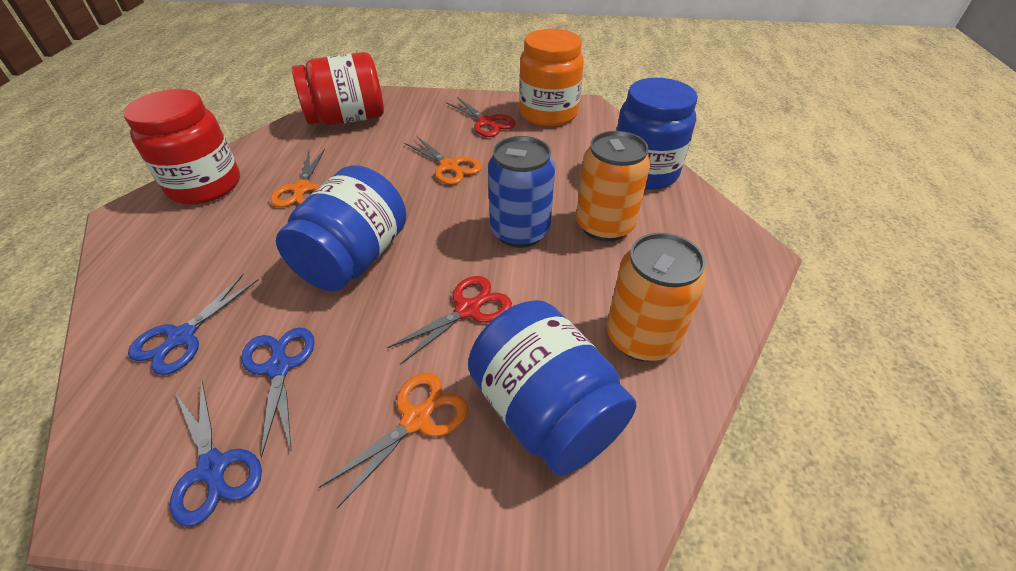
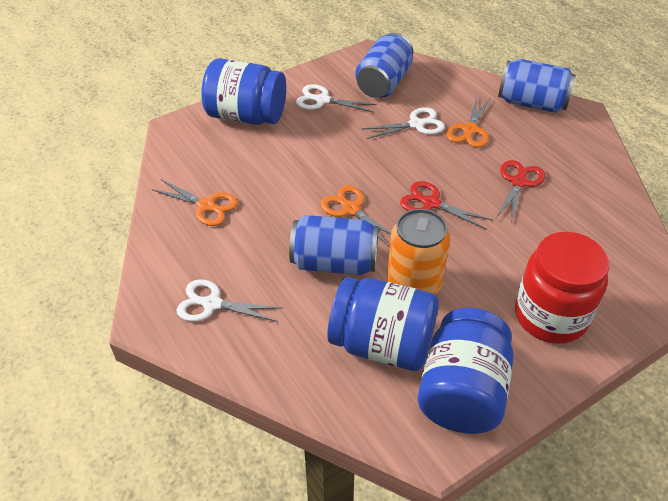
blue can: [488,136,555,248] = 1 -> [289,215,379,275] [355,33,413,98] [498,59,576,113] = 3
blue scissors: [128,273,258,375] [170,379,262,527] [241,327,315,458] = 3 -> none = 0
orange can: [576,131,651,242] [607,233,707,362] = 2 -> [387,209,450,295] = 1
orange jar: [519,29,584,126] = 1 -> none = 0
red jar: [124,89,240,204] [292,52,384,125] = 2 -> [515,232,609,344] = 1
white scissors: none = 0 -> [176,279,282,322] [296,84,377,112] [363,107,445,139] = 3

